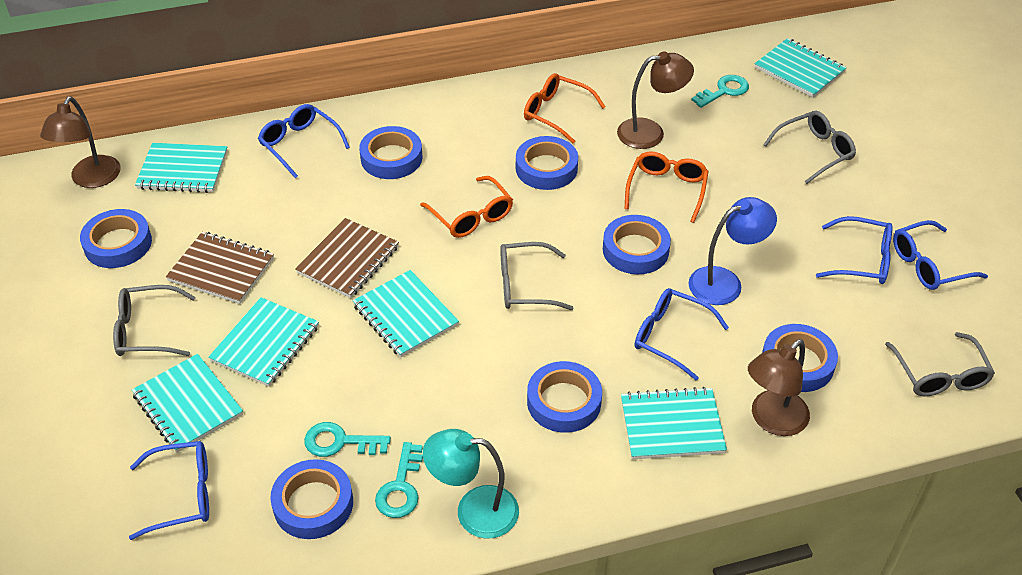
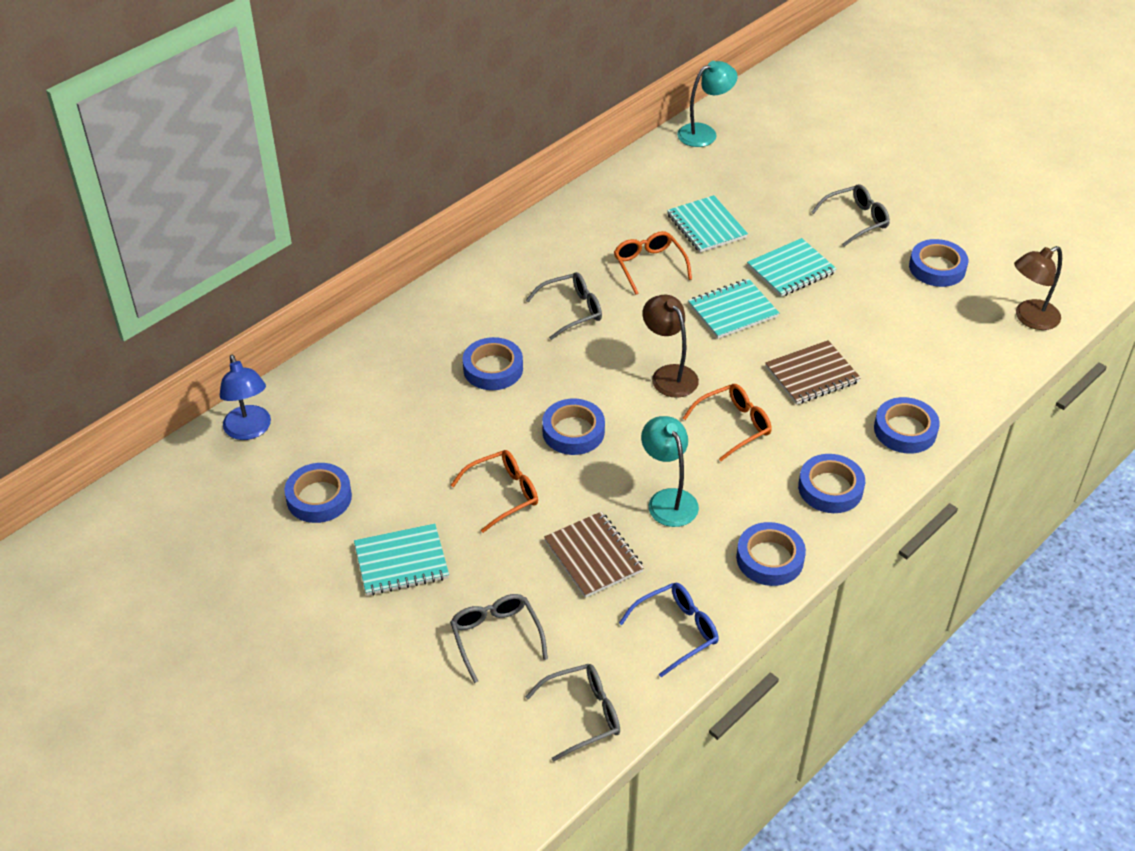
blue glasses: [129,441,209,540] [258,104,350,178] [635,288,729,381] [816,216,892,284] [893,220,988,290] = 5 -> [619,583,719,677] = 1
brown lamp: [40,96,121,188] [617,51,694,149] [748,339,810,436] = 3 -> [642,295,699,398] [1014,246,1062,330] = 2
turquoise key: [304,422,391,457] [375,442,423,518] [692,75,749,108] = 3 -> none = 0
turquoise lamp: [423,429,519,539] = 1 -> [641,416,699,527] [677,61,738,147] = 2
turquoise notebook: [132,354,243,453] [135,143,228,193] [208,297,319,387] [353,270,459,358] [621,387,727,459] [755,38,847,98] = 6 -> [354,524,449,595] [667,195,748,253] [688,279,779,339] [747,238,837,297] = 4

